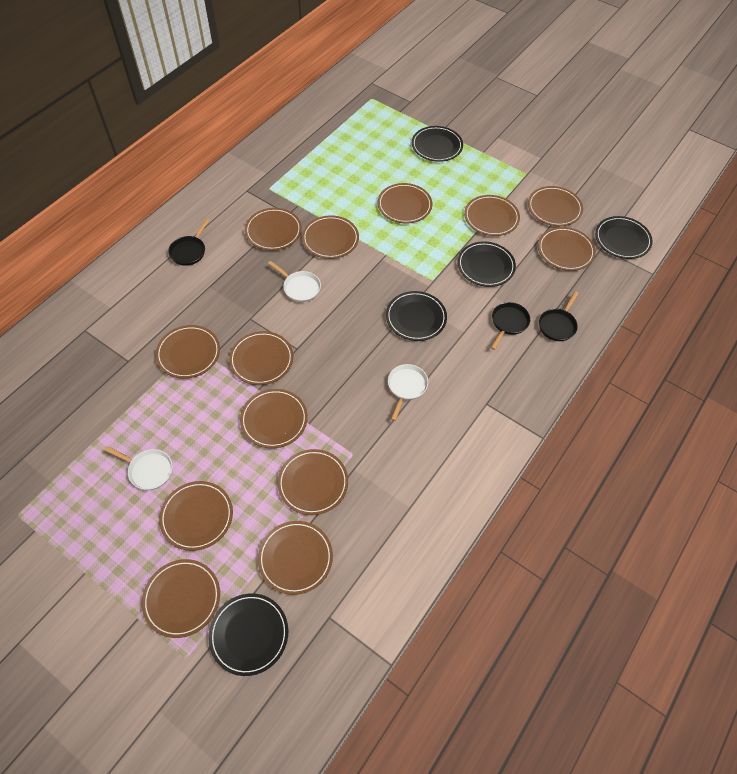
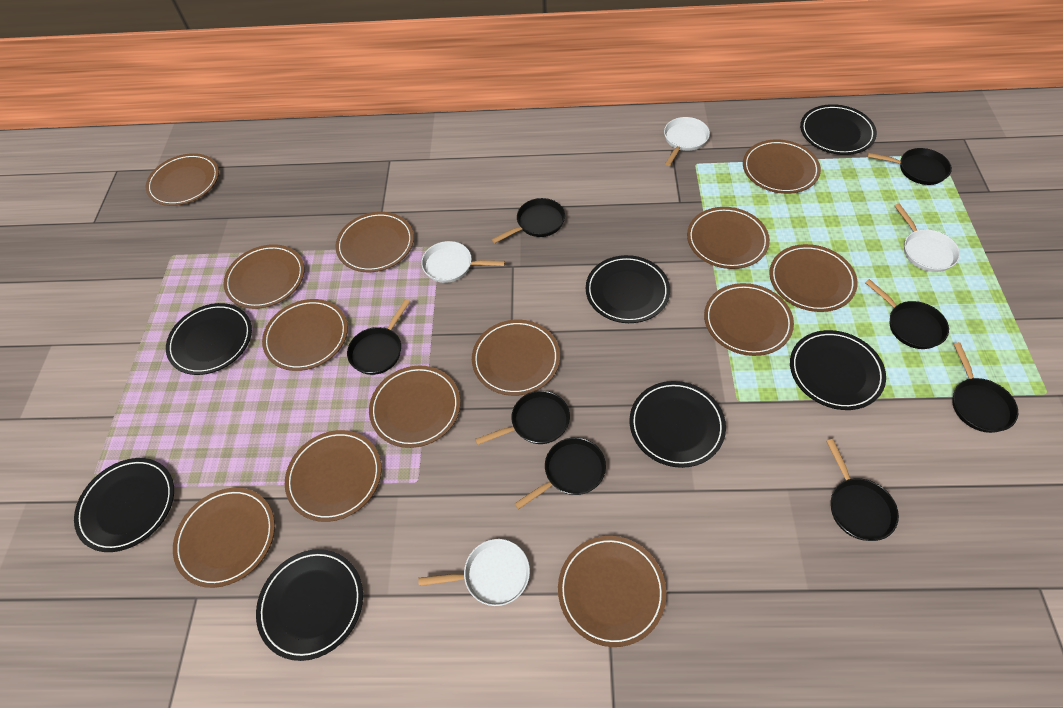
black pan: [168,218,210,266] [491,302,530,350] [539,291,579,341] = 3 -> [347,299,410,375] [475,391,570,445] [492,198,565,243] [514,437,606,509] [826,439,899,541] [865,279,949,349] [867,148,952,185] [952,342,1018,433] = 8
black plate: [208,593,288,676] [386,291,447,341] [412,126,463,162] [458,241,516,287] [595,216,653,259] = 5 -> [74,458,174,552] [166,303,252,375] [256,549,363,661] [586,255,670,323] [630,381,726,468] [790,330,886,410] [800,104,877,155] = 7
white pan: [104,446,173,490] [268,261,321,302] [388,364,428,421] = 3 -> [418,539,530,606] [421,241,505,283] [664,117,710,166] [894,203,960,272] = 4

